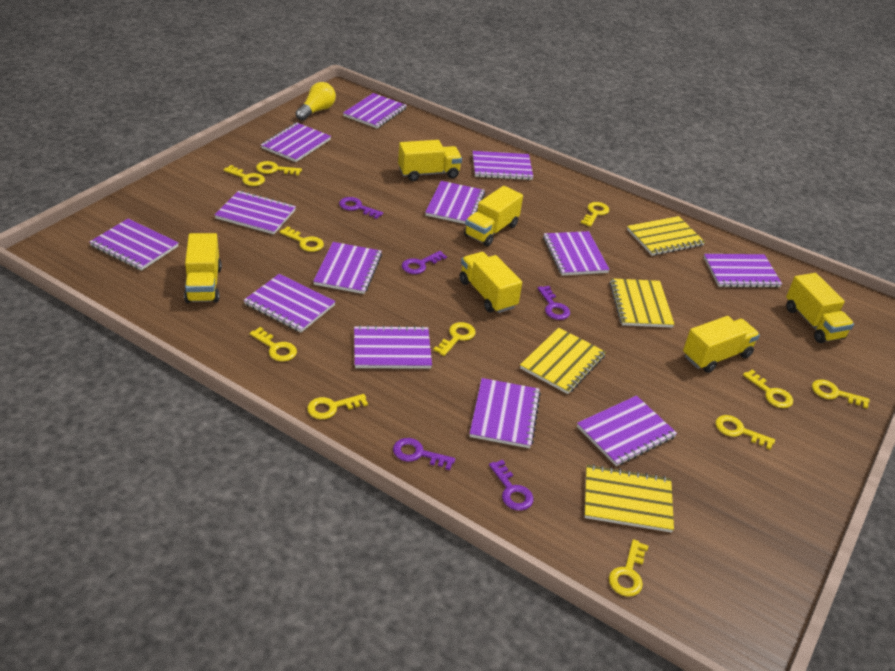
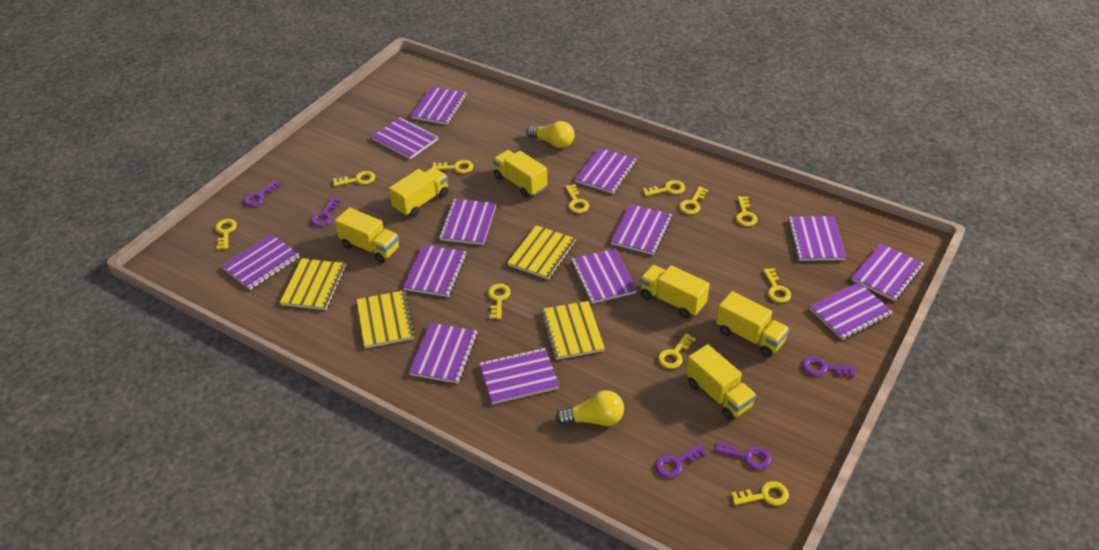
yellow light bulb: [296,82,336,121] = 1 -> [527,121,574,148] [555,390,624,426] = 2

